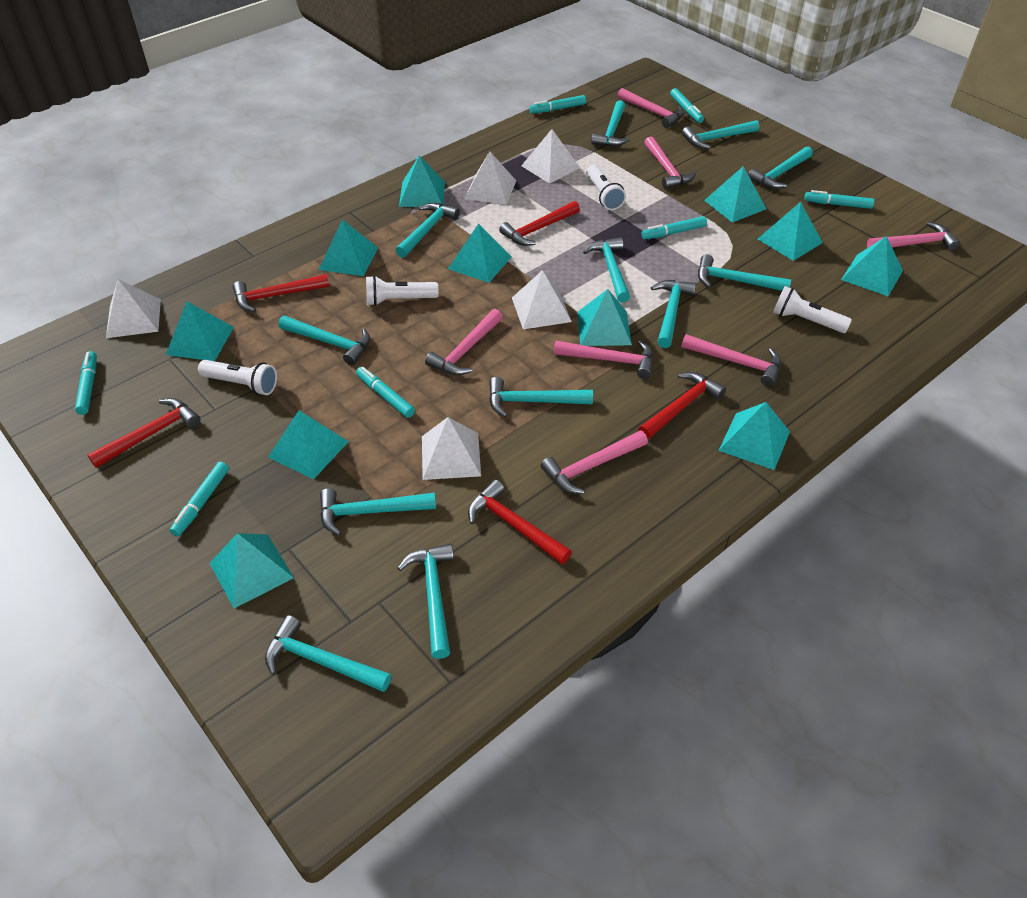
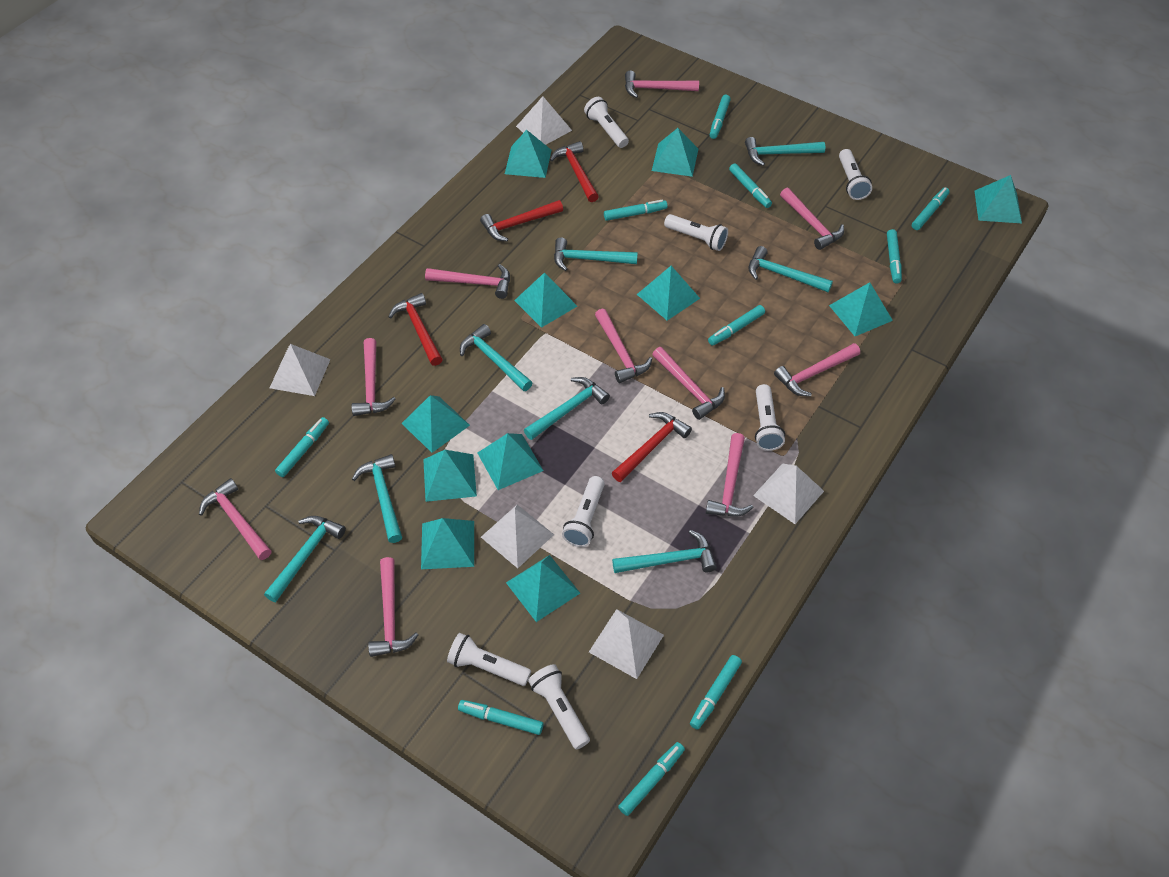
pink hammer: [425,309,503,376] [541,431,648,494] [554,340,653,379] [618,88,684,128] [644,136,696,189] [682,334,781,387] [867,222,960,251] = 7 -> [199,478,272,560] [351,338,396,416] [368,557,419,657] [425,264,510,299] [595,309,652,383] [625,71,699,98] [652,347,725,420] [706,433,753,517] [774,343,860,397] [780,188,844,250] = 10
red hammer: [87,398,201,468] [233,274,329,312] [468,480,572,564] [499,201,580,246] [638,372,726,440] = 5 -> [389,293,443,366] [480,200,563,242] [550,141,599,202] [612,412,692,482] = 4
turquoise hammer: [265,615,391,692] [279,316,371,365] [320,488,436,536] [395,203,460,258] [398,544,454,659] [489,377,593,417] [583,237,630,302] [591,100,629,147] [651,280,696,348] [682,120,759,149] [698,254,791,291] [748,147,813,189] = 12 -> [264,516,346,602] [352,454,402,543] [460,324,532,391] [524,377,610,440] [554,237,638,271] [612,530,717,573] [745,137,825,166] [749,246,833,292] = 8
turquoise marker: [75,351,97,415] [170,462,229,536] [356,367,415,418] [529,95,586,114] [642,216,707,239] [670,88,704,123] [804,190,874,209] = 7 -> [275,417,329,477] [458,700,543,735] [604,200,668,221] [618,742,685,816] [690,655,742,730] [708,305,765,346] [710,95,731,139] [729,163,772,208] [887,229,902,284] [912,187,950,230] = 10
white flashlight: [198,360,277,395] [366,275,439,306] [586,165,626,210] [773,286,852,333] = 4 -> [447,633,531,686] [528,664,590,750] [562,476,605,547] [584,97,629,148] [664,214,728,251] [755,384,785,451] [839,149,872,200] = 7

